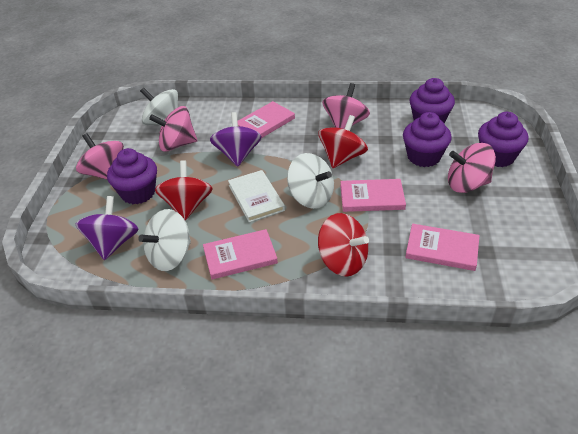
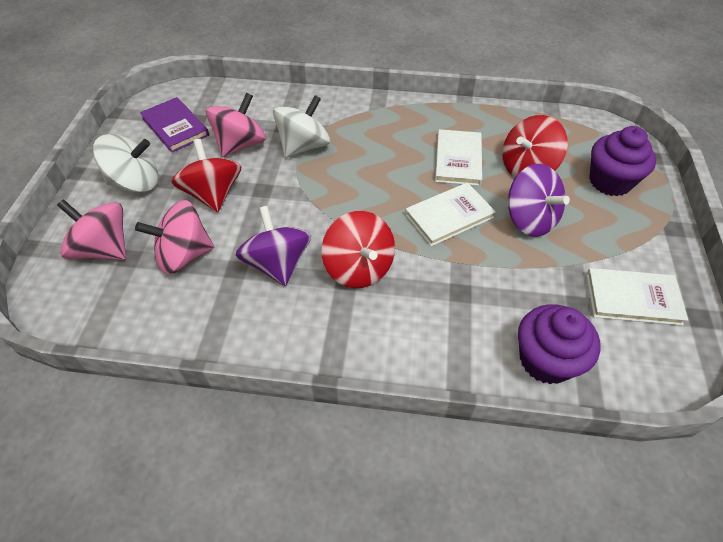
pink book: [203,229,278,279] [238,101,295,138] [340,179,406,212] [405,224,480,271] = 4 -> none = 0
pink spinning top: [76,133,124,180] [149,106,197,152] [322,83,370,129] [448,143,496,193] = 4 -> [57,199,126,260] [135,200,214,274] [206,93,266,157] = 3
purple book: none = 0 -> [140,97,209,153] = 1
purple cupcake: [107,148,157,204] [403,112,452,167] [410,78,455,123] [478,112,529,167] = 4 -> [518,304,601,384] [589,126,656,196] = 2
white book: [228,170,285,222] = 1 -> [405,182,496,246] [435,129,482,186] [586,268,688,326] = 3
white spinning top: [138,209,191,271] [140,87,178,125] [287,153,334,209] = 3 -> [93,134,158,192] [273,95,330,158] = 2

